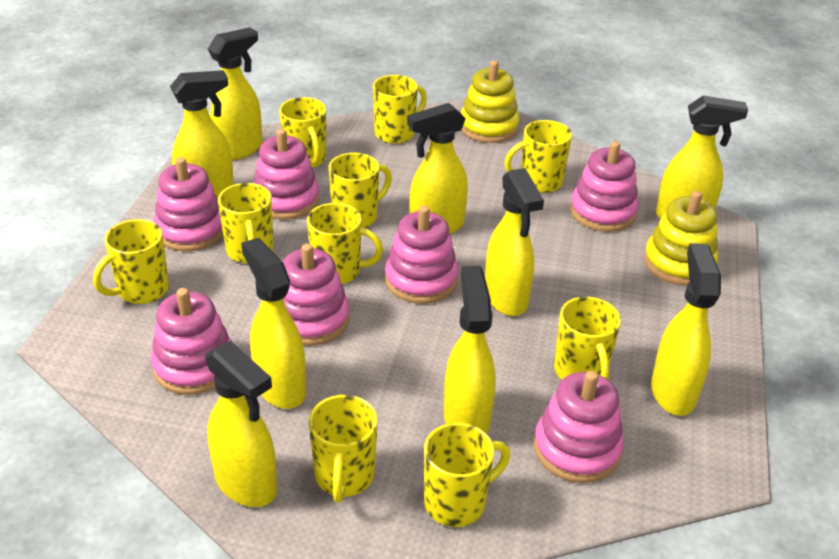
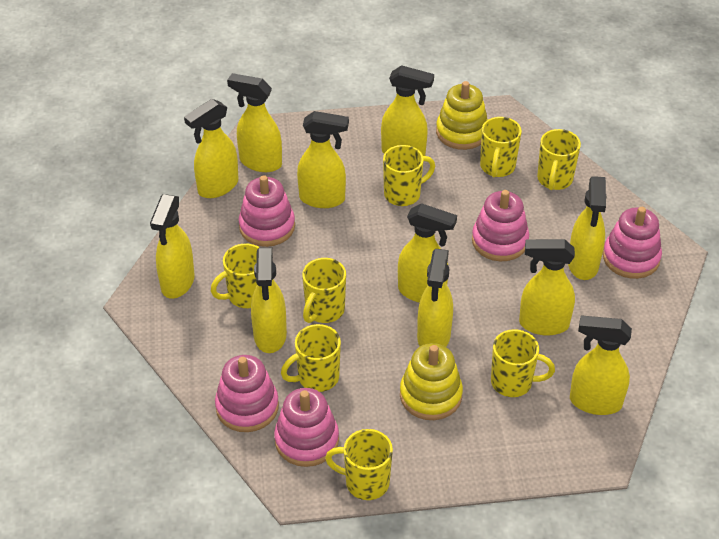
pink stacking toy: [151,288,231,395] [154,157,223,251] [254,129,319,220] [283,243,350,346] [385,206,458,304] [534,371,624,483] [570,141,639,232] = 7 -> [215,355,279,432] [239,175,295,247] [274,388,339,467] [472,190,529,261] [603,207,662,279] = 5
yellow mug: [93,219,169,304] [218,183,273,263] [279,97,326,168] [307,203,383,284] [309,395,378,503] [329,153,392,228] [373,75,427,144] [424,423,510,527] [504,120,572,193] [554,296,621,380] = 10 -> [211,244,260,308] [281,324,341,392] [302,258,346,323] [325,429,393,500] [383,145,435,206] [480,117,522,178] [491,329,555,397] [537,129,581,190] = 8
yellow spray bottle: [170,70,234,198] [205,341,277,507] [208,27,262,160] [241,238,306,409] [407,103,468,234] [444,266,496,434] [485,168,544,316] [651,243,721,416] [656,95,748,219] = 9 -> [150,194,195,299] [184,99,239,198] [227,73,282,172] [251,248,287,353] [297,111,349,208] [381,65,434,156] [398,203,457,303] [417,249,453,347] [519,239,575,336] [568,176,607,280] [570,316,632,415] = 11

